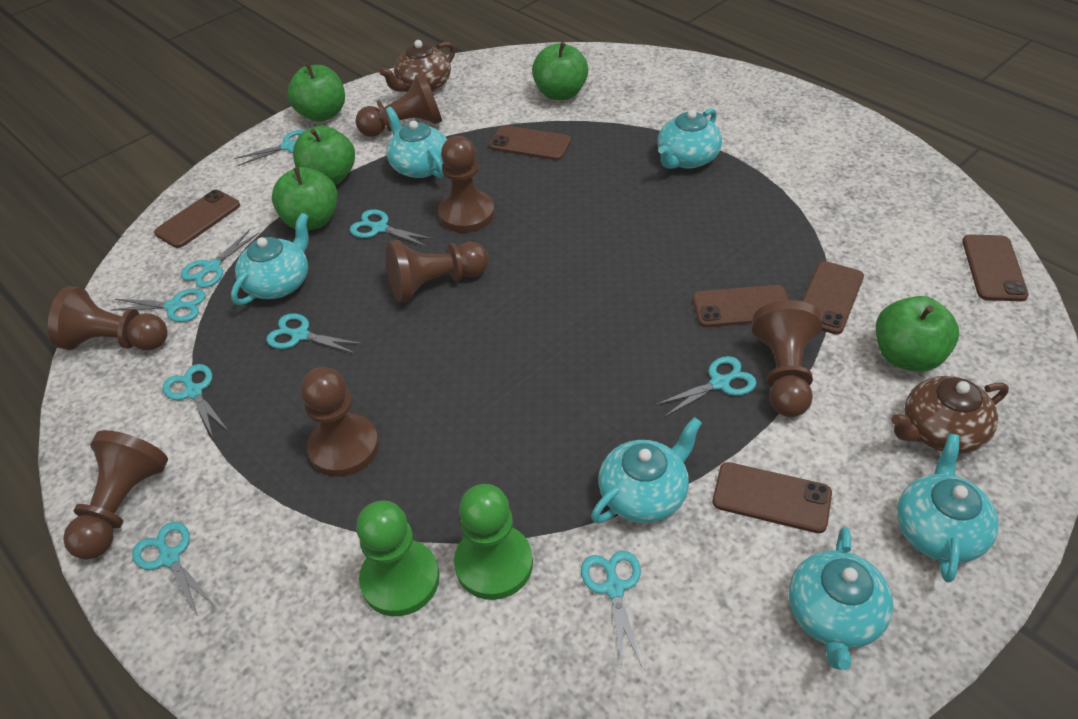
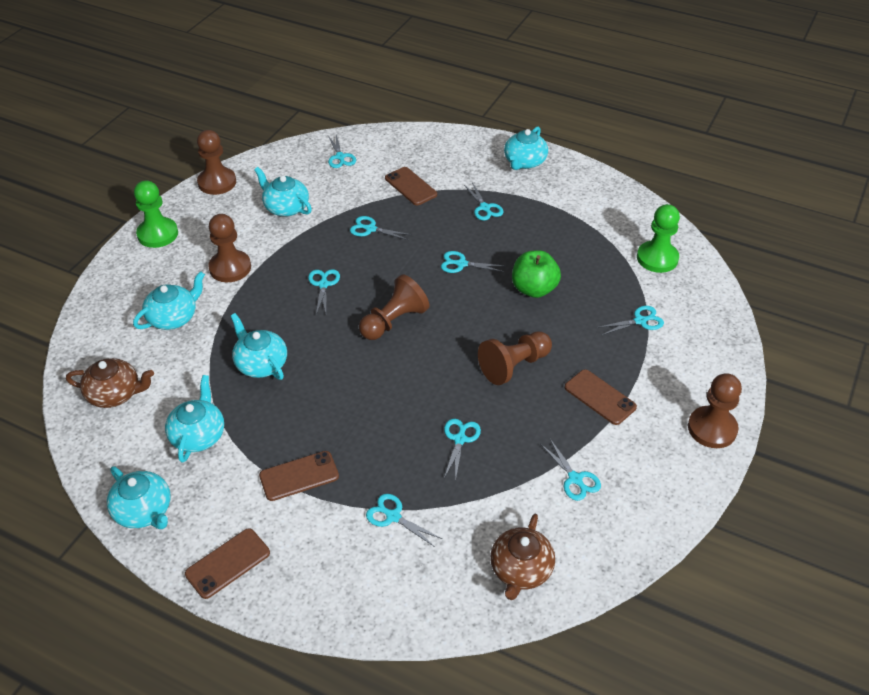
brown pawn: [48,286,168,351] [63,430,168,560] [301,367,379,477] [355,72,442,137] [386,240,489,303] [438,136,495,233] [752,300,822,417] = 7 -> [197,130,236,195] [208,214,251,282] [359,274,430,340] [478,331,552,385] [688,373,742,448] = 5
brown phone: [154,190,240,248] [489,125,571,160] [693,285,789,327] [713,462,832,533] [802,261,864,334] [962,234,1029,301] = 6 -> [185,528,270,599] [259,451,339,501] [385,167,437,205] [565,370,637,425] = 4
green apple: [272,167,338,230] [287,63,345,122] [293,125,355,185] [532,42,588,100] [876,296,959,372] = 5 -> [512,250,561,298] = 1

